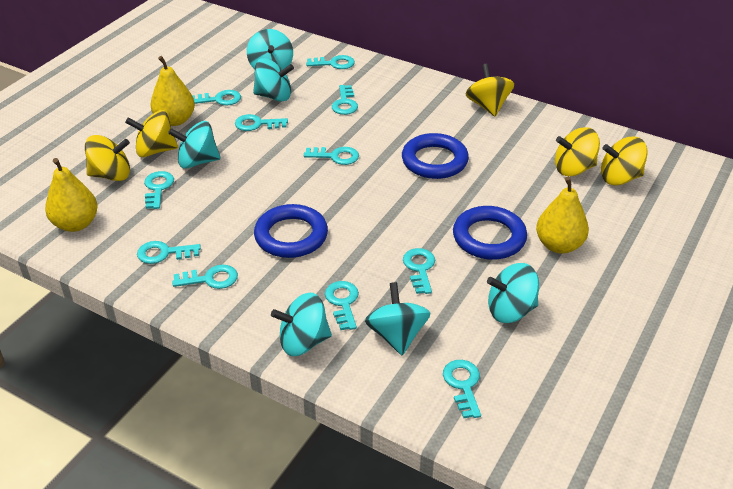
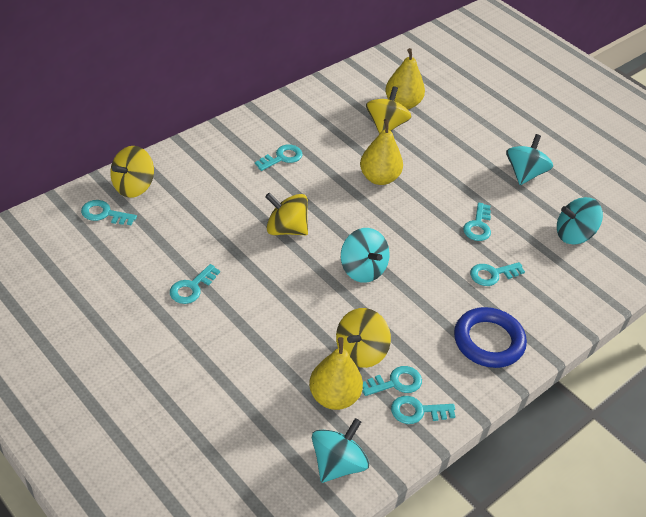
blue ring: [254,204,328,258] [402,133,469,179] [453,206,527,260] = 3 -> [454,307,527,368] = 1
turquoise key: [137,241,201,264] [144,171,174,209] [172,265,238,289] [193,90,241,105] [235,114,288,131] [304,147,359,165] [306,55,355,69] [325,281,359,330] [332,85,358,115] [403,248,435,294] [443,360,481,418] = 11 -> [81,200,137,225] [170,264,220,304] [255,144,303,171] [363,366,422,396] [391,396,456,424] [463,202,491,241] [470,262,525,286] = 7
turquoise spinning top: [168,121,221,169] [247,29,293,69] [253,58,294,102] [271,293,332,356] [365,282,430,355] [487,263,539,323] = 6 -> [312,418,369,483] [341,228,390,283] [506,134,553,185] [557,197,603,245] = 4
yellow spinning top: [85,135,130,181] [125,110,178,157] [466,64,514,116] [555,127,600,176] [601,137,648,185] = 5 -> [110,146,154,198] [265,193,308,235] [336,308,391,368] [366,86,411,134] = 4

